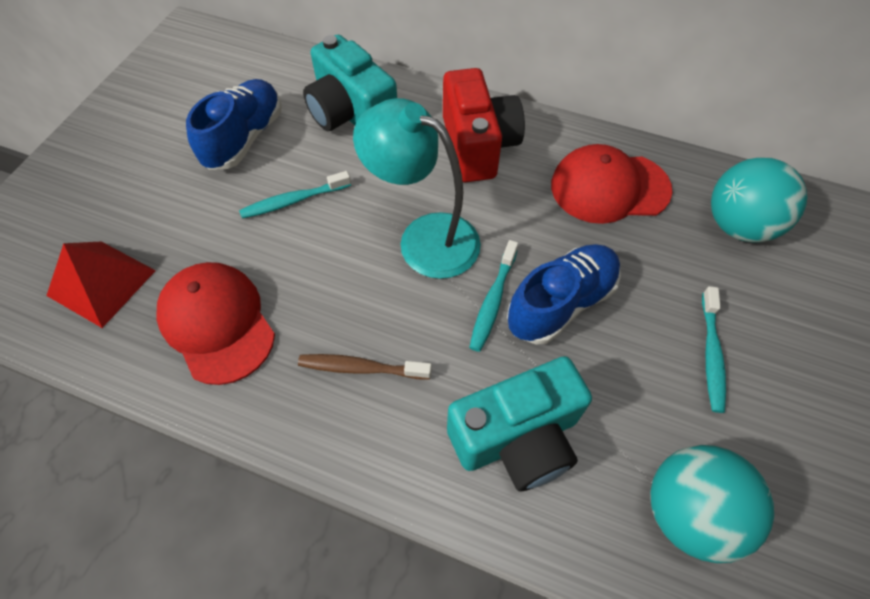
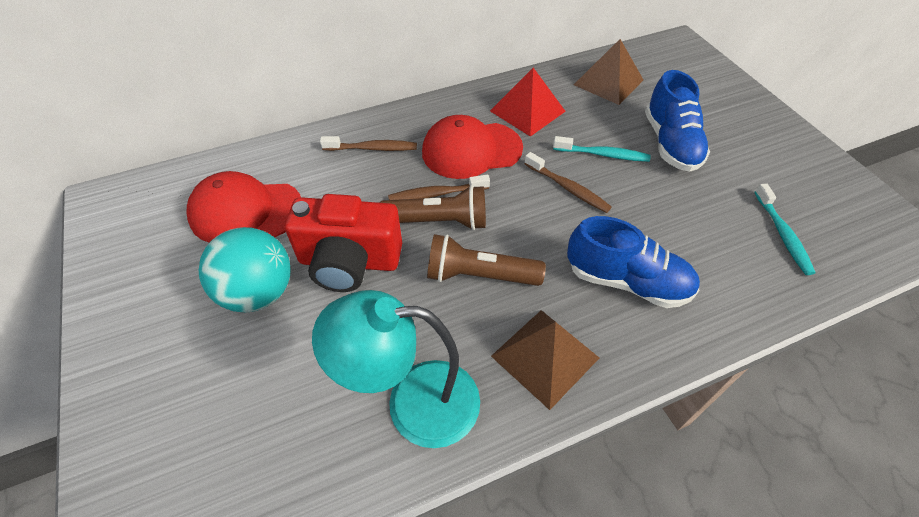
brown flashlight: none = 0 -> [379,185,486,230] [427,234,546,286] = 2
brown pyramid: none = 0 -> [491,310,599,410] [574,39,643,105] = 2
brown toothbrush: [298,354,432,379] = 1 -> [320,136,417,151] [388,175,490,200] [524,152,612,213] = 3
turquoise ball: [650,445,774,563] [711,157,807,243] = 2 -> [199,227,291,312] = 1
turquoise camera: [303,35,397,131] [447,356,592,492] = 2 -> none = 0
turquoise toothbrush: [239,171,351,219] [469,240,518,352] [702,286,726,413] = 3 -> [553,136,651,162] [754,183,815,275] = 2

